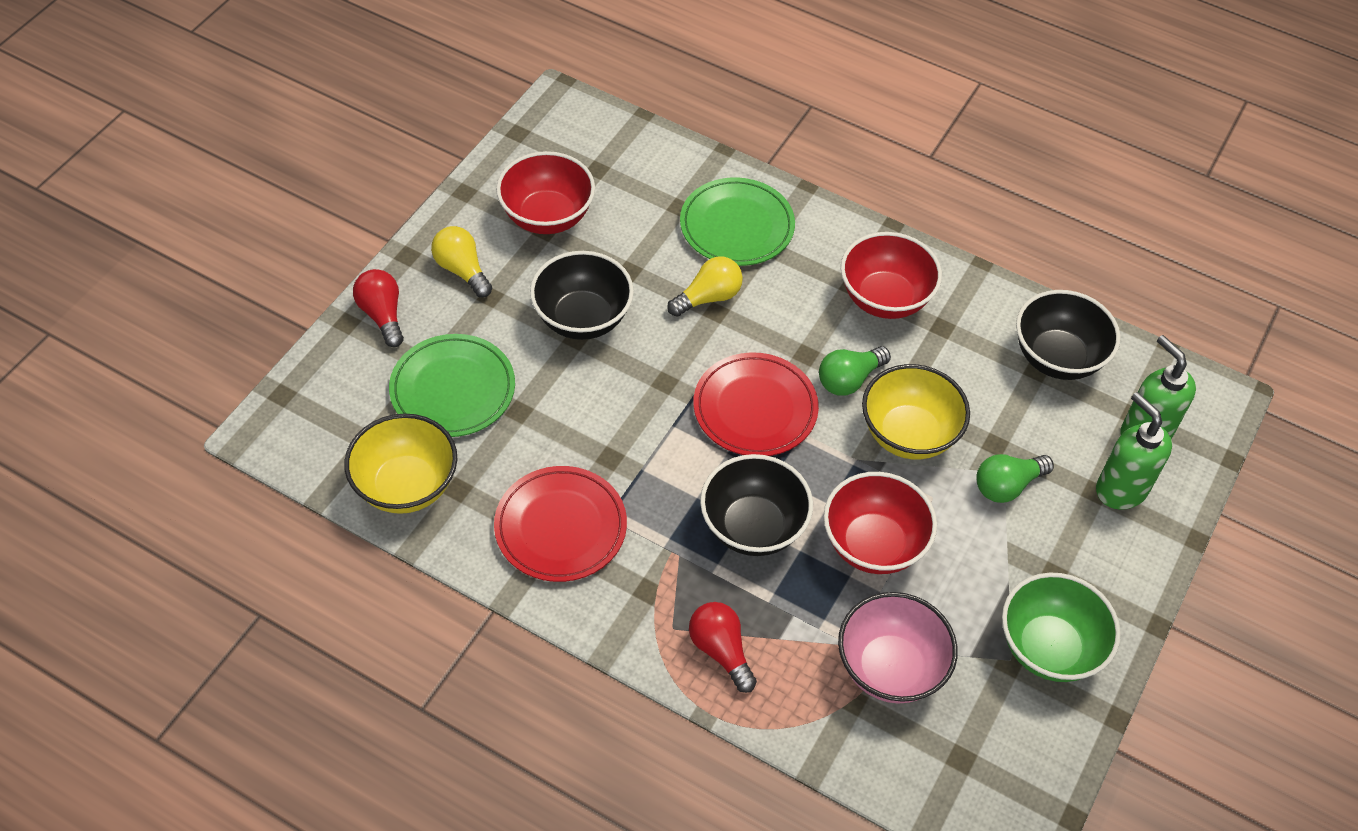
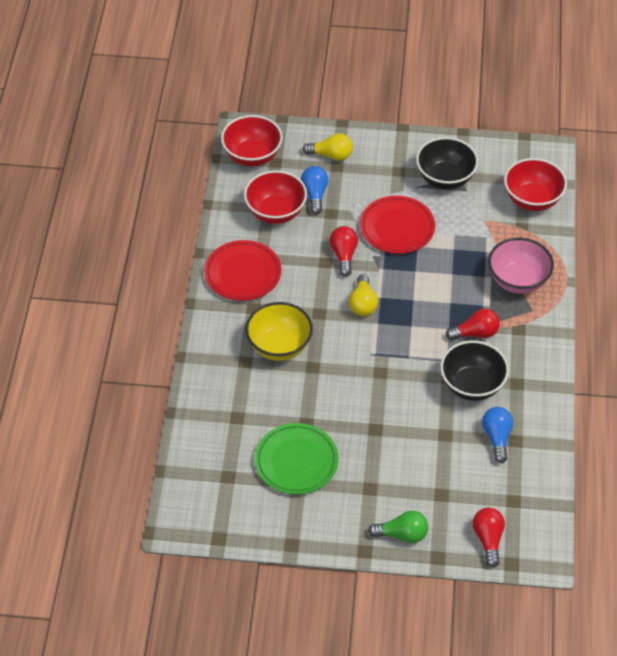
black bowl: [530,251,634,340] [700,454,813,556] [1016,290,1120,380] = 3 -> [416,137,478,189] [440,340,509,401] = 2
blue light bulb: none = 0 -> [301,166,329,215] [482,407,513,463] = 2
green bowl: [1002,573,1121,682] = 1 -> none = 0
green light bulb: [819,346,891,396] [976,454,1054,503] = 2 -> [368,511,428,543] = 1
green plate: [389,334,515,437] [680,177,795,266] = 2 -> [255,423,338,494] = 1
green soap dispenser: [1096,392,1172,510] [1121,335,1196,439] = 2 -> none = 0
red light bulb: [353,269,404,347] [689,602,757,693] = 2 -> [330,226,358,277] [445,309,500,340] [473,508,505,568] = 3
yellow bowl: [344,413,457,514] [862,364,970,459] = 2 -> [245,302,313,361] = 1

